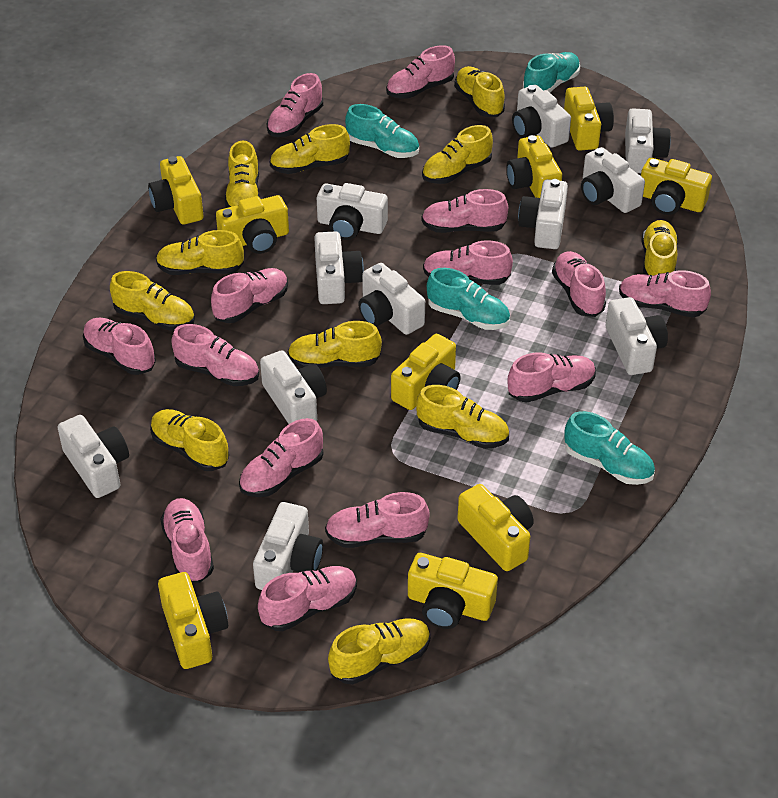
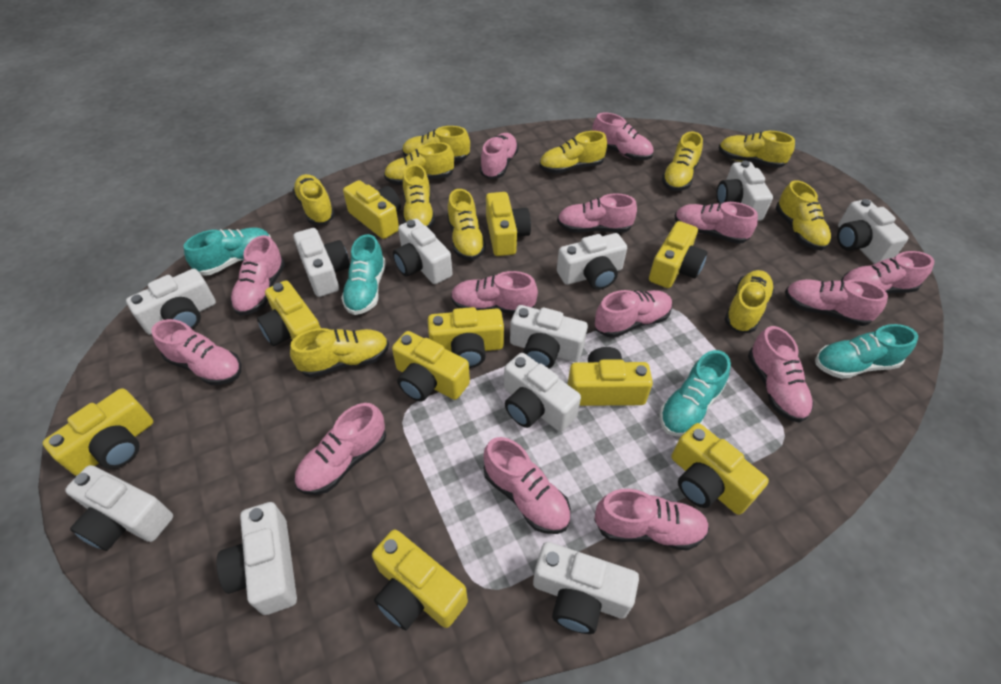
yellow camera: [148,156,204,224] [158,572,228,669] [216,195,289,254] [391,334,461,410] [408,553,498,629] [457,484,534,571] [506,135,562,198] [564,87,614,151] [641,158,712,215] = 9 -> [43,388,153,476] [257,281,321,346] [343,180,401,239] [372,529,468,630] [392,331,470,402] [428,307,504,368] [486,192,531,256] [567,347,653,406] [649,221,707,288] [671,423,769,515] = 10

